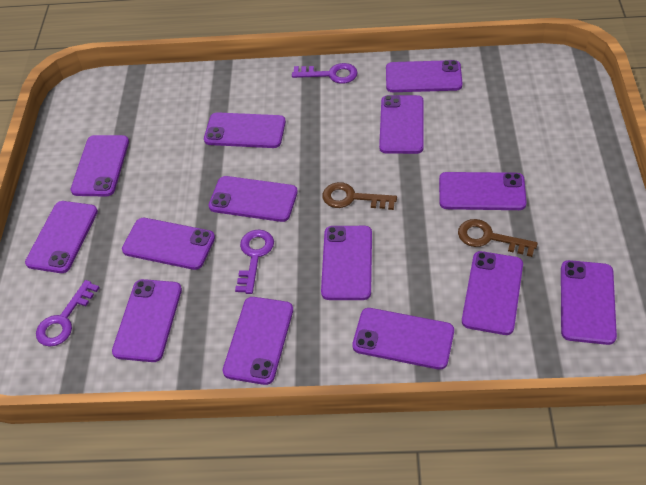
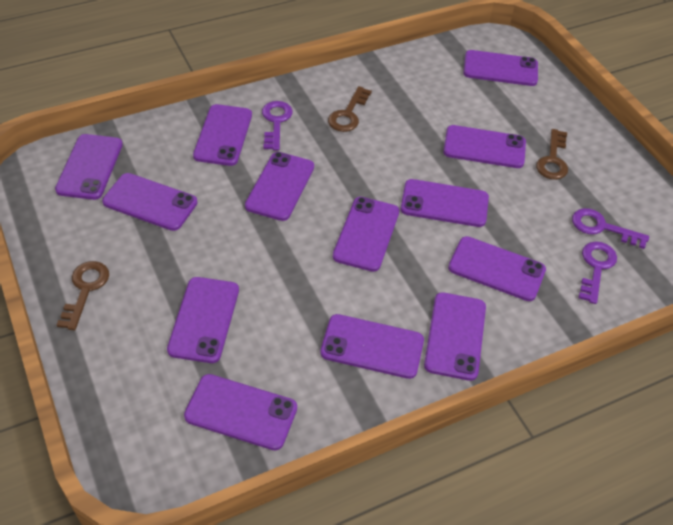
brown key: [322,182,397,210] [458,219,538,257] = 2 -> [57,261,109,330] [328,86,372,132] [536,129,568,180] = 3
purple phone: [25,201,98,273] [71,135,129,196] [112,279,182,362] [122,218,215,270] [204,112,286,148] [208,176,298,222] [223,297,293,385] [321,226,372,300] [352,308,454,370] [379,95,424,154] [386,60,463,92] [439,172,527,210] [462,251,523,335] [561,260,617,345] = 14 -> [55,134,123,200] [102,173,197,231] [167,277,239,363] [184,374,297,450] [193,104,252,166] [245,152,314,221] [320,314,424,379] [333,197,399,272] [400,179,489,227] [424,292,486,381] [443,125,526,168] [448,236,546,301] [463,50,538,86] = 13

